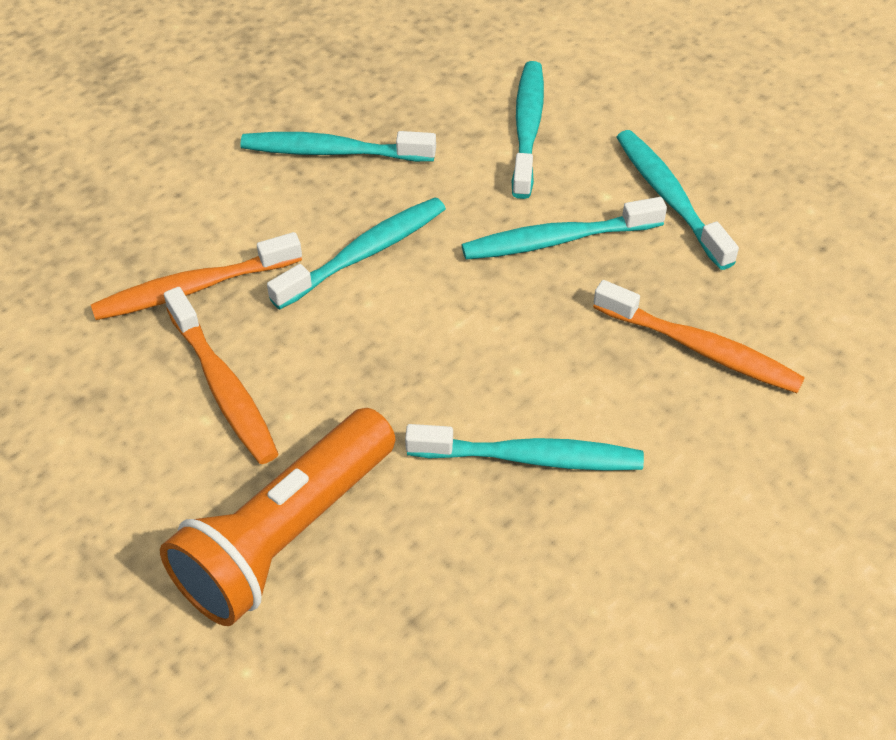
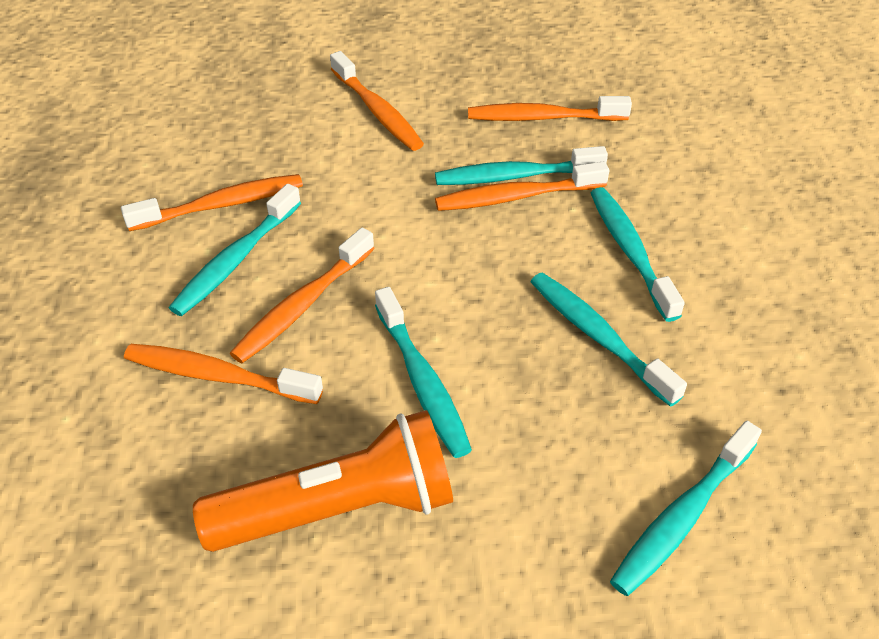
orange toothbrush: [91,232,302,320] [164,287,278,464] [593,280,805,393] = 3 -> [121,174,303,231] [124,344,323,404] [230,228,375,363] [330,51,424,151] [435,161,609,211] [468,96,632,121] = 6

